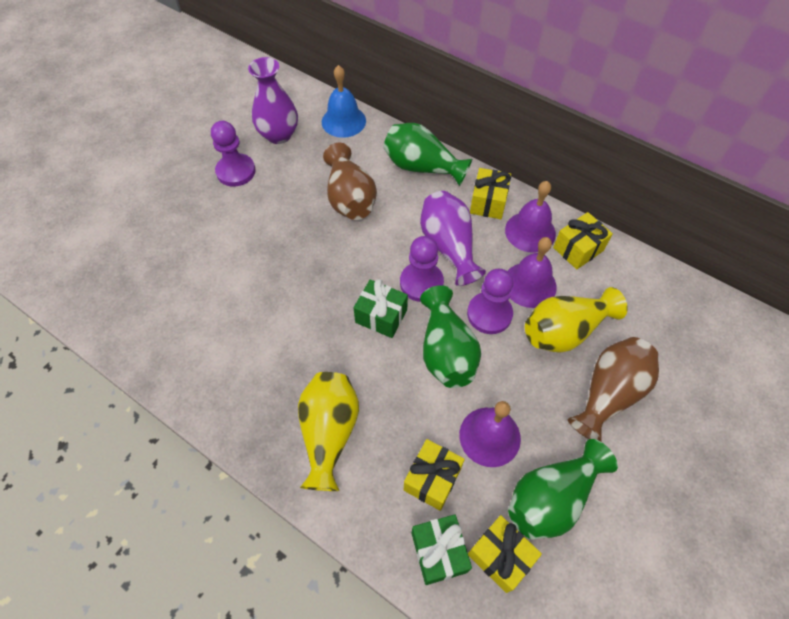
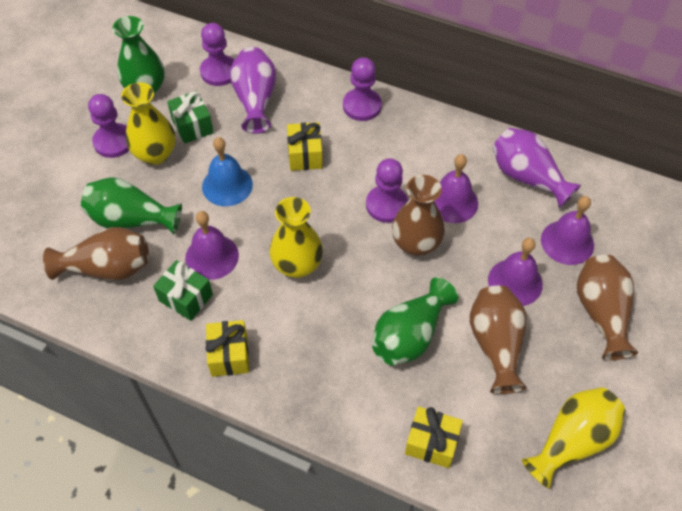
brown vase: [323,143,377,220] [568,337,659,442] = 2 -> [43,227,149,280] [392,175,445,256] [470,285,527,394] [577,255,638,360] = 4
purple bell: [459,401,521,467] [505,181,556,253] [508,237,557,308] = 3 -> [185,211,239,280] [434,154,478,223] [488,238,543,306] [541,196,594,265] = 4
purple pawn: [211,121,256,187] [400,236,444,302] [467,269,513,334] = 3 -> [88,94,129,158] [200,23,234,86] [343,57,382,121] [366,158,408,223] = 4
yellow gift: [404,439,465,511] [468,515,542,593] [470,168,511,219] [553,212,613,269] = 4 -> [205,320,249,377] [287,122,323,171] [405,407,463,468] = 3
yellow vase: [298,372,359,491] [525,287,627,353] = 2 -> [121,82,176,165] [269,197,323,278] [522,387,625,488] = 3

